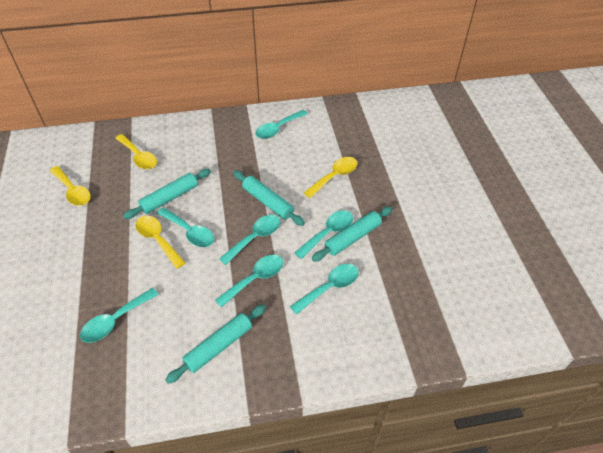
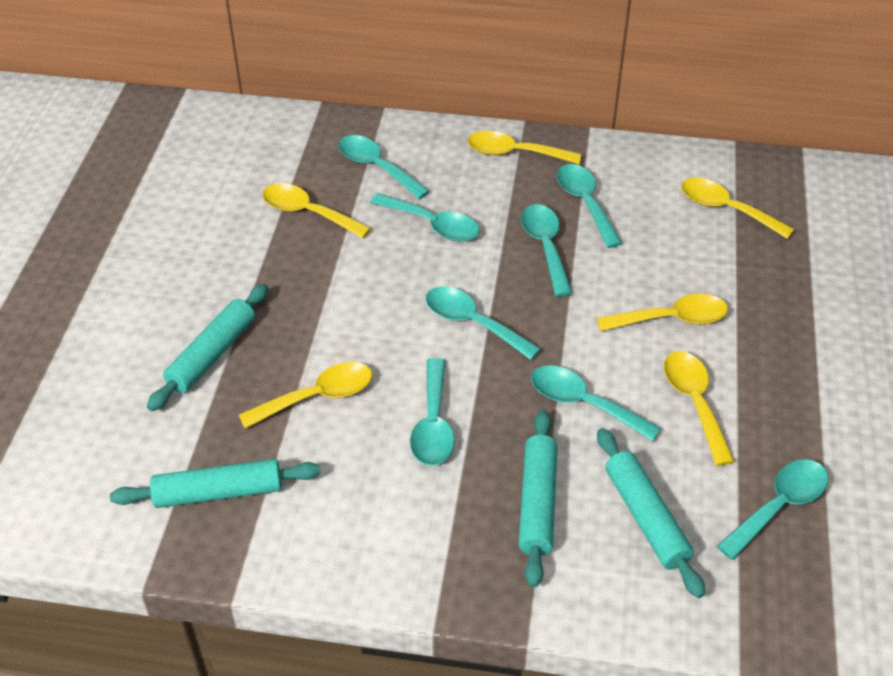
turquoise spoon: [80,288,159,343] [157,207,214,247] [215,255,283,307] [219,215,280,265] [255,110,308,139] [290,264,359,315] [294,210,353,259] = 7 -> [338,135,430,199] [370,193,480,242] [410,358,455,466] [426,287,541,360] [521,204,572,297] [531,365,661,441] [557,164,622,248] [717,459,828,560] = 8
yellow spoon: [50,166,91,206] [115,134,157,169] [135,215,185,269] [304,157,357,198] = 4 -> [239,362,372,428] [262,183,371,238] [467,131,582,164] [597,294,728,331] [664,351,735,466] [681,178,794,239] = 6

